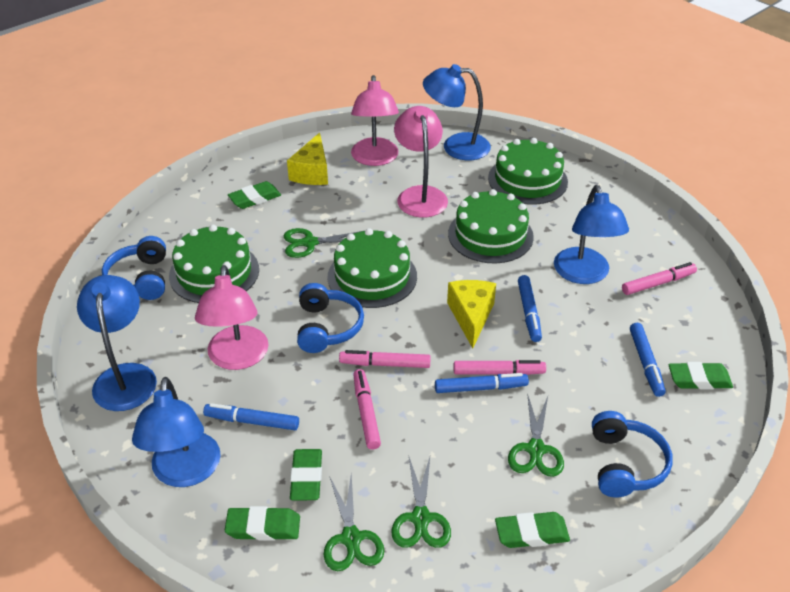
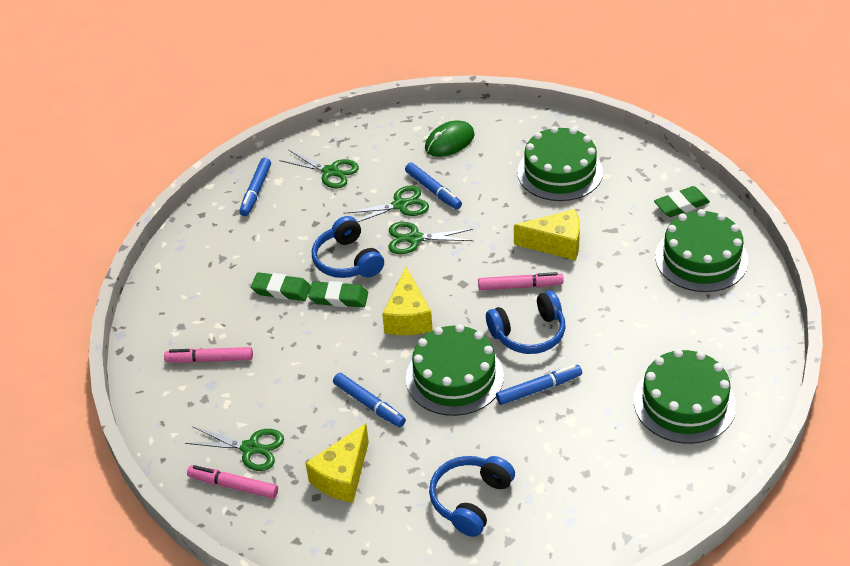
blue lamp: [77,275,157,411] [132,377,221,487] [423,64,491,160] [554,185,629,284] = 4 -> none = 0
green eraser: [225,506,300,541] [228,181,281,209] [290,449,322,501] [495,512,570,548] [669,362,733,389] = 5 -> [251,272,311,301] [308,281,368,307] [654,186,710,217] = 3
green mouse: none = 0 -> [425,120,475,157] = 1
pink lamp: [195,265,268,370] [351,75,399,166] [394,106,448,218] = 3 -> none = 0
pink marker: [339,350,431,368] [353,369,381,450] [453,360,546,375] [622,262,697,295] = 4 -> [164,347,253,363] [187,465,278,499] [478,272,564,291] = 3
yellow cheese: [287,132,328,185] [447,280,496,348] = 2 -> [305,423,369,503] [382,267,433,335] [514,209,580,261] = 3

